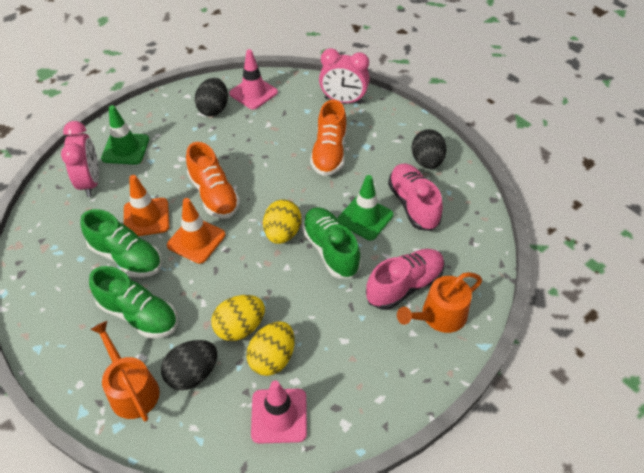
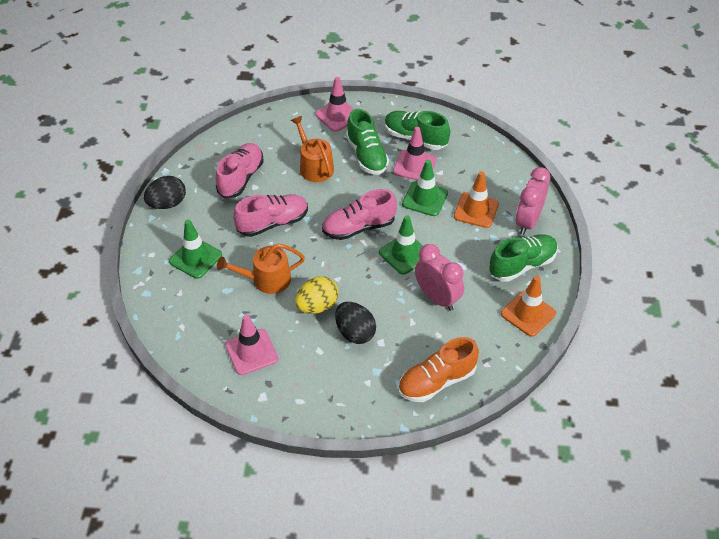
black egg: [161,340,217,390] [195,78,228,116] [412,129,447,169] = 3 -> [144,176,186,209] [335,302,376,344] = 2
green traffic cone: [101,105,149,165] [337,175,394,240] = 2 -> [169,220,222,279] [379,215,423,275] [402,160,448,216] = 3
orange shoe: [186,142,240,219] [310,100,347,176] = 2 -> [398,337,479,402] = 1
pink shoe: [366,249,445,310] [388,163,443,231] = 2 -> [216,143,264,198] [233,194,308,237] [322,189,397,240] = 3
pink traffic cone: [229,49,278,110] [251,381,307,444] = 2 -> [225,315,278,375] [316,77,354,132] [393,127,437,181] = 3
yellow egg: [211,295,265,341] [246,321,295,376] [263,199,301,244] = 3 -> [295,276,339,314] = 1

